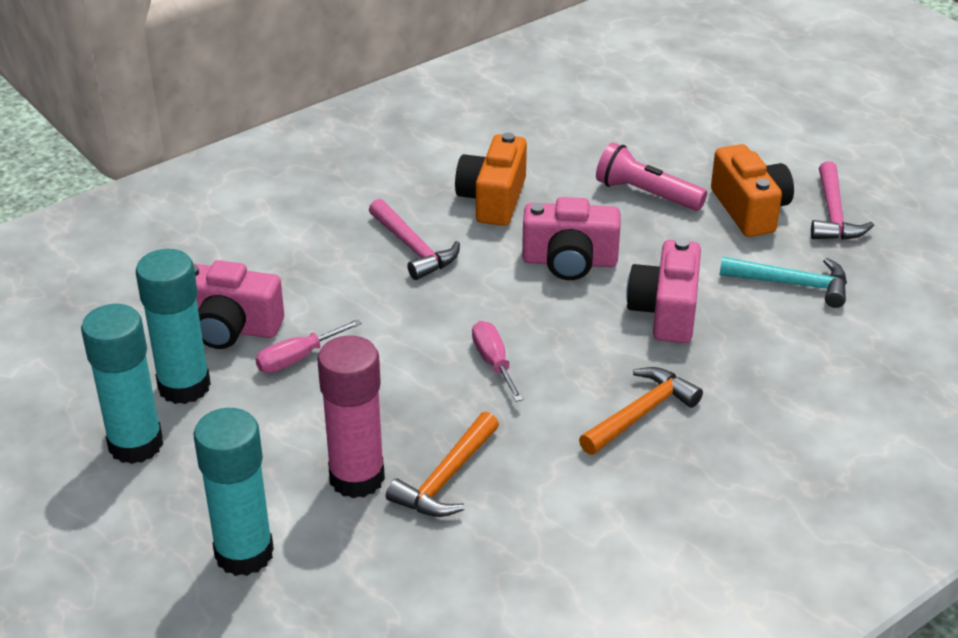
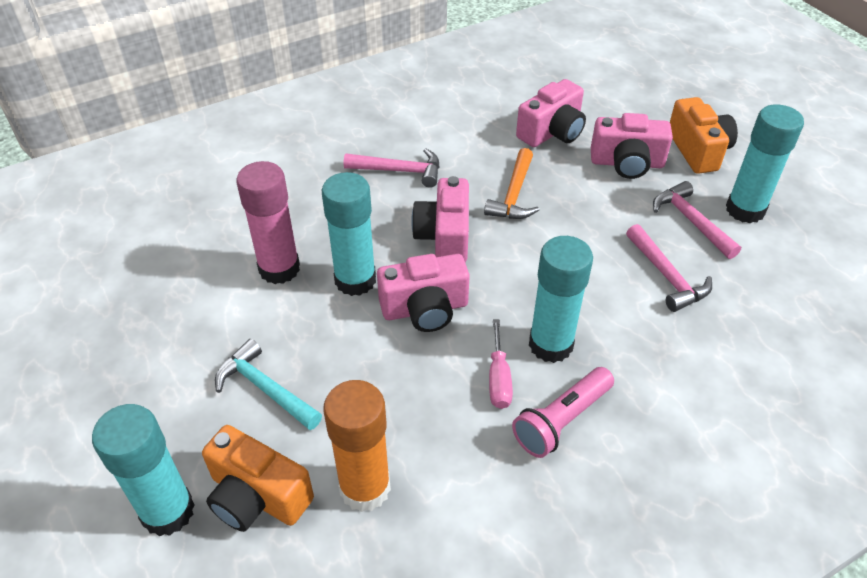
orange glue stick: none = 0 -> [323,380,391,512] = 1
orange hammer: [386,412,499,517] [579,367,703,455] = 2 -> [484,148,539,219] = 1
pink camera: [193,260,284,349] [522,197,621,280] [626,238,701,343] = 3 -> [377,254,470,332] [411,176,469,263] [516,79,586,147] [591,113,673,179] = 4
pink hammer: [369,199,460,280] [811,161,874,240] = 2 -> [344,148,439,188] [626,224,712,312] [653,181,741,259] = 3
pink screwdriver: [255,319,362,373] [472,321,523,402] = 2 -> [489,319,513,409] = 1
turquoise glue stick: [81,304,163,464] [136,249,211,404] [194,408,274,576] = 3 -> [92,404,194,536] [322,172,376,296] [529,236,593,363] [726,104,804,223] = 4

